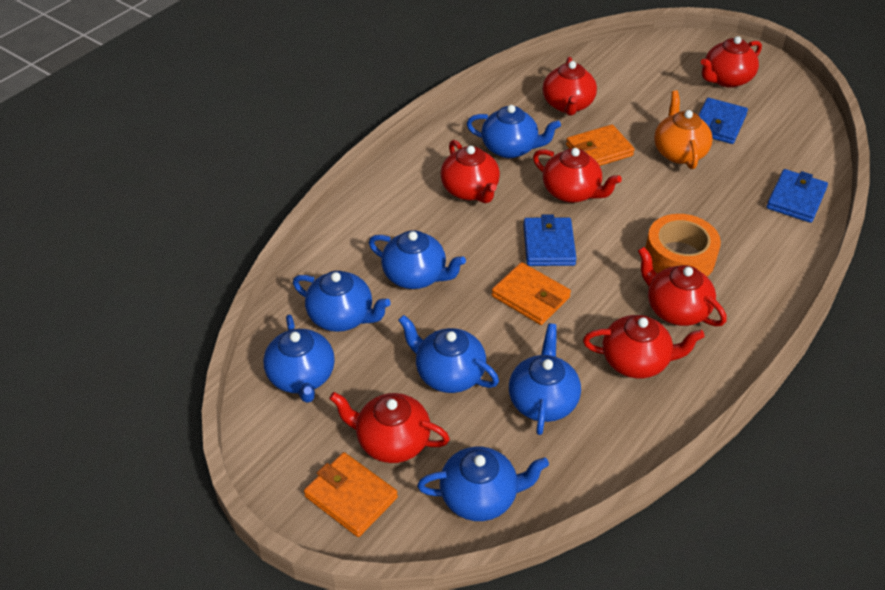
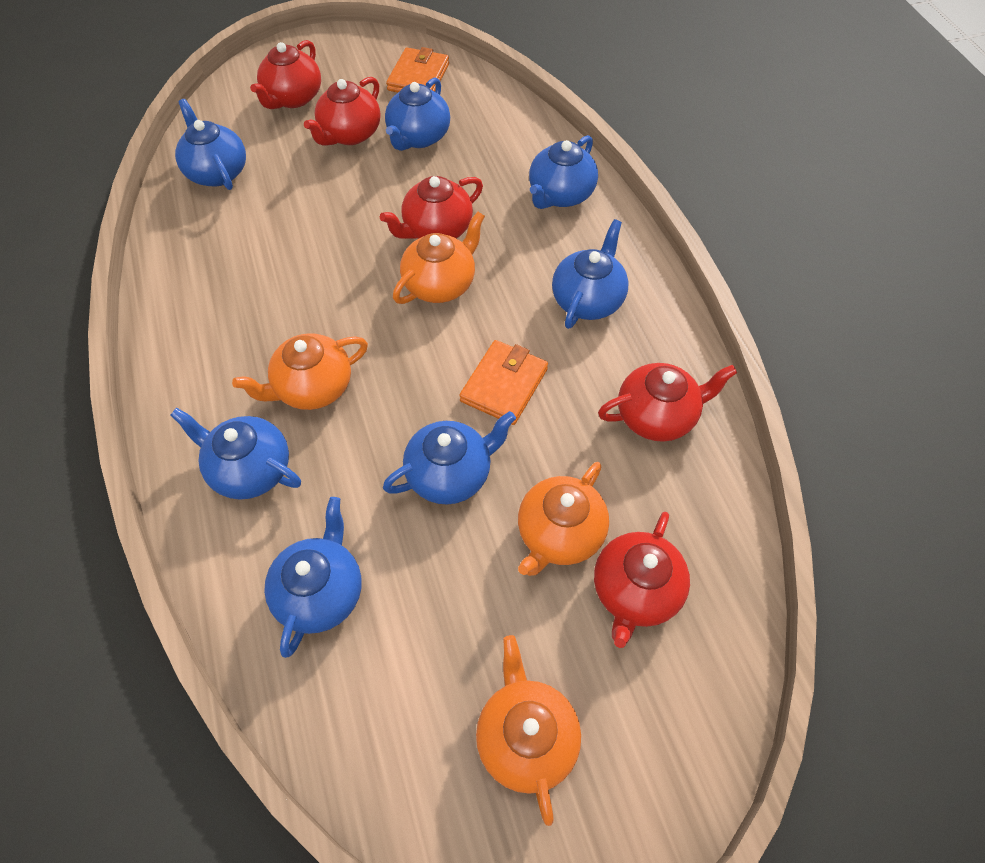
blue wallet: [523,215,577,266] [698,98,748,144] [766,169,828,223] = 3 -> none = 0
orange tape: [645,214,721,277] = 1 -> none = 0
orange teapot: [654,90,713,169] = 1 -> [232,333,368,410] [393,212,485,304] [476,635,581,826] [518,462,609,576] = 4
orange wallet: [304,452,398,537] [491,262,571,325] [566,124,635,166] = 3 -> [386,47,449,92] [459,340,548,425] = 2
red teapot: [329,392,450,463] [440,140,500,203] [533,148,622,203] [542,57,597,116] [583,315,705,379] [638,247,727,327] [701,36,762,88] = 7 -> [250,40,321,109] [304,77,380,146] [380,176,483,239] [594,512,690,648] [598,363,737,442] = 5

